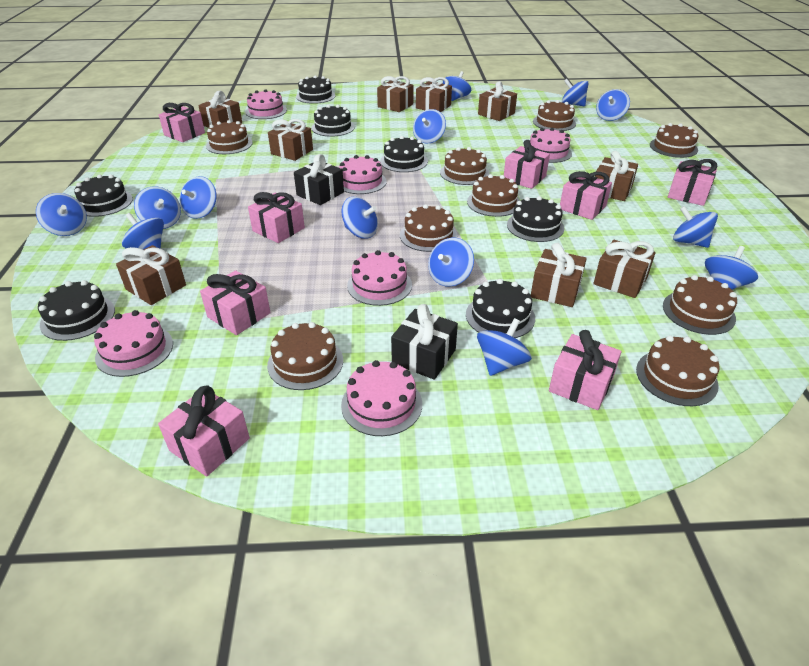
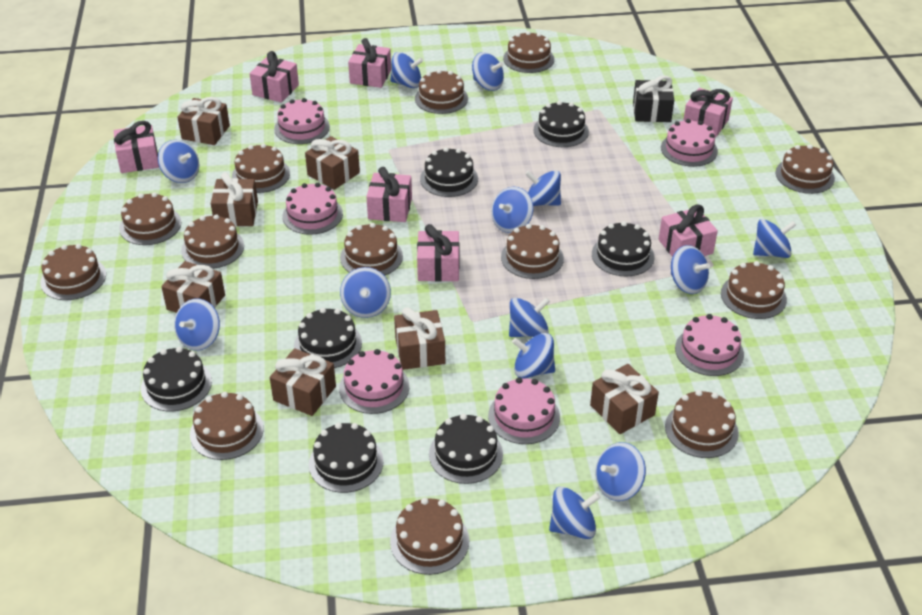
black gift: [294,154,344,205] [391,304,458,380] = 2 -> [633,76,674,122] = 1
brown cake: [206,120,253,154] [267,322,343,390] [400,204,458,252] [440,147,490,185] [467,174,520,217] [533,100,576,131] [636,335,720,406] [650,123,699,158] [663,275,737,335] = 9 -> [40,244,106,300] [119,192,181,245] [181,214,244,269] [190,392,264,460] [232,144,290,193] [340,223,403,276] [390,498,469,575] [415,70,468,114] [501,224,564,279] [503,31,554,73] [665,390,739,458] [721,261,787,319] [775,144,835,194] = 13
brown gift: [116,245,186,305] [198,91,242,128] [268,119,313,161] [377,76,414,112] [416,77,452,112] [478,81,517,121] [531,243,587,307] [593,240,656,298] [595,151,638,201] = 9 -> [161,261,225,313] [177,97,230,145] [211,172,258,227] [270,348,336,416] [305,136,360,190] [394,307,445,370] [590,364,659,434] = 7
pink gift: [158,386,250,477] [159,103,205,142] [200,270,271,335] [248,192,305,243] [504,140,550,189] [549,330,622,410] [560,171,612,220] [668,159,717,206] = 8 -> [114,121,159,173] [250,51,299,103] [348,38,391,88] [366,167,412,222] [417,224,460,282] [659,204,718,257] [683,88,733,137] = 7

